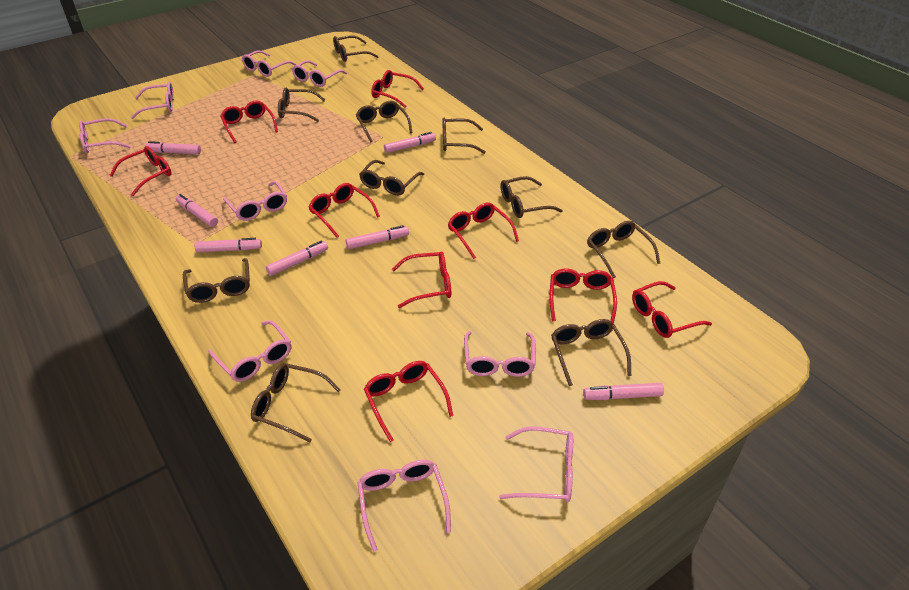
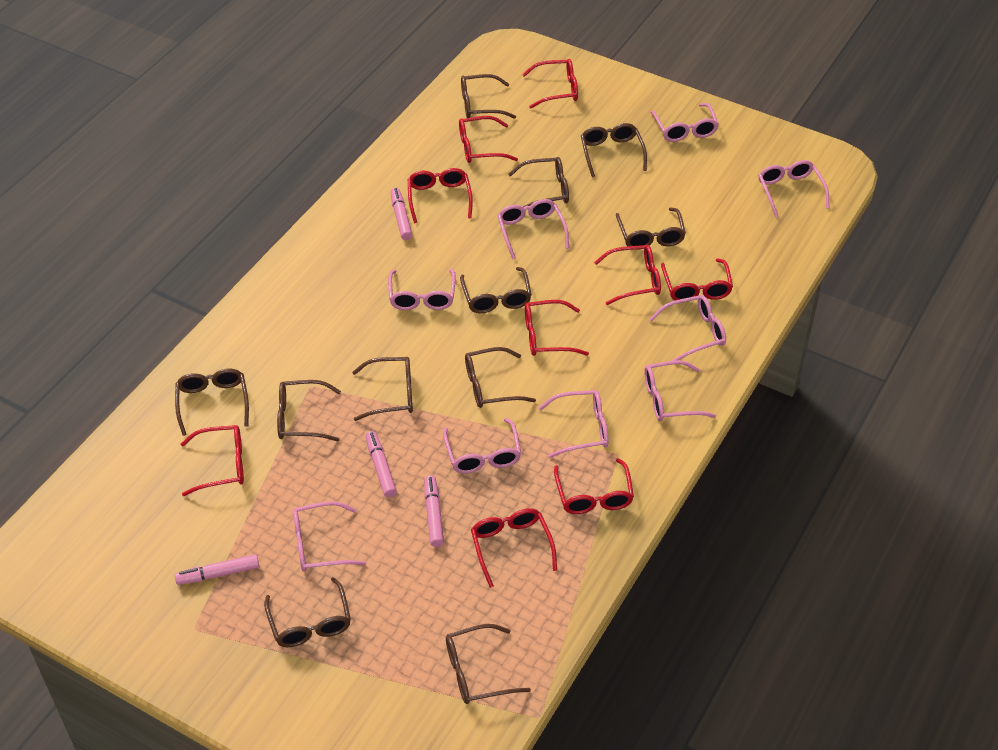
brown glasses: [183,258,250,303] [251,363,341,442] [278,88,325,122] [333,36,379,62] [356,101,413,142] [359,160,424,196] [443,118,486,154] [501,176,563,218] [551,319,631,386] [587,221,660,279] = 10 -> [175,368,249,436] [264,577,351,647] [277,380,341,441] [352,357,413,421] [446,624,531,704] [460,267,532,313] [461,74,516,119] [465,347,536,408] [508,157,569,207] [581,123,647,178] [616,208,686,250] = 11
pink marker: [145,141,201,154] [176,194,218,227] [195,238,262,253] [266,241,328,276] [346,225,409,249] [384,132,436,153] [583,383,664,400] = 7 -> [175,554,259,585] [366,431,397,497] [390,188,412,240] [424,476,444,547] = 4

